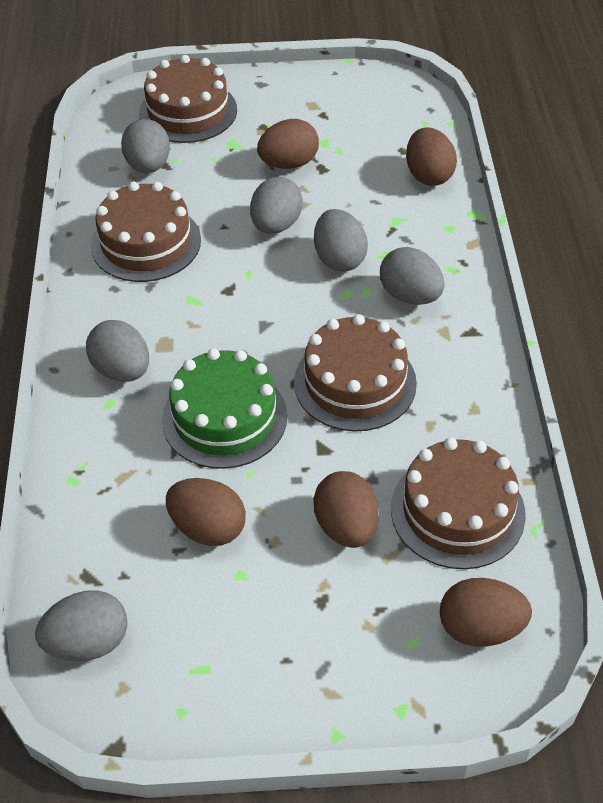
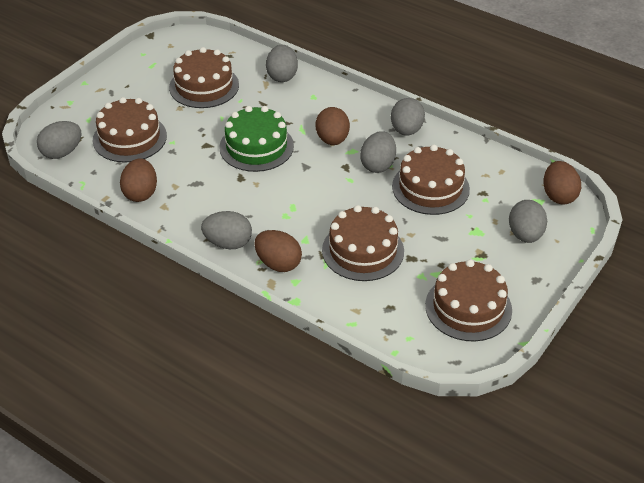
brown cake: [91,181,201,282] [139,55,237,143] [294,314,417,432] [391,438,526,569] = 4 -> [93,97,167,163] [169,47,239,108] [322,205,404,281] [392,144,470,215] [425,259,512,342] = 5
brown egg: [166,478,246,546] [257,119,319,169] [313,471,379,548] [406,127,457,186] [439,578,532,647] = 5 -> [120,158,157,202] [254,230,302,272] [315,107,350,145] [543,161,581,205] = 4

